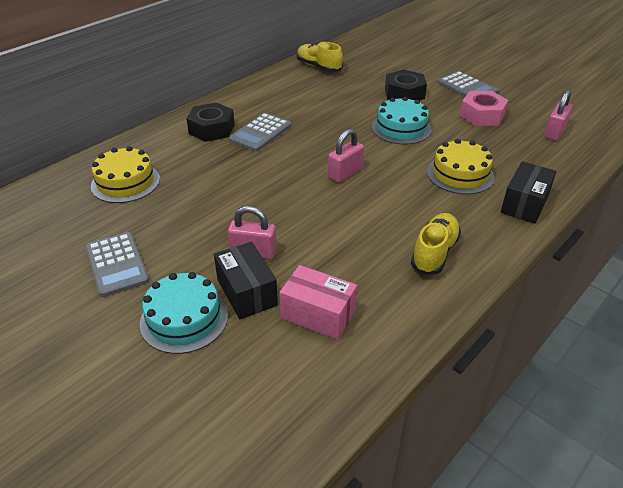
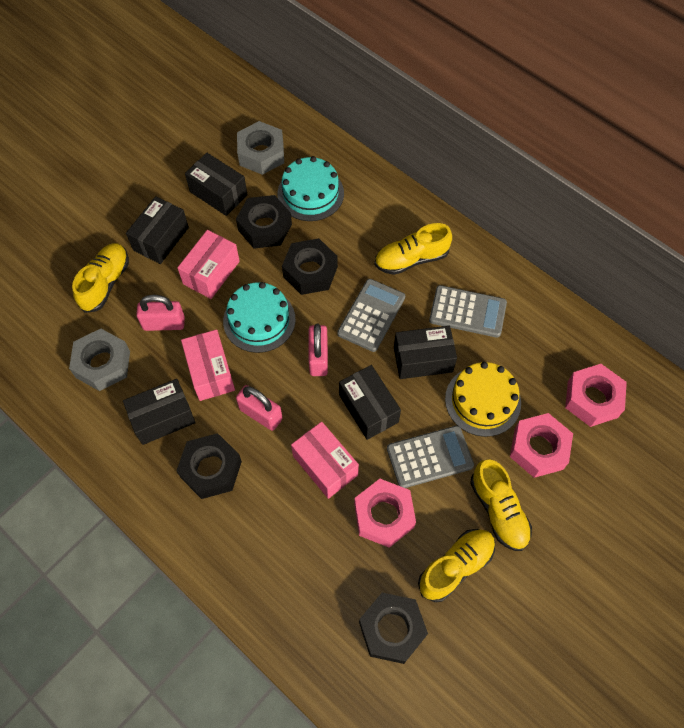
black box: [214,242,278,319] [501,161,556,224] = 2 -> [123,379,196,445] [126,196,189,264] [185,153,247,216] [339,365,401,440] [394,326,457,379] = 5
black nut: [186,102,235,142] [385,69,427,101] = 2 -> [176,433,242,499] [236,195,292,249] [282,238,338,295] [359,593,428,664] = 4
grey nut: none = 0 -> [69,329,130,391] [237,121,284,175] = 2
pink box: [279,265,357,340] = 1 -> [177,230,240,299] [181,330,235,401] [291,422,359,499] = 3
pink nut: [460,91,508,126] = 1 -> [354,479,416,548] [510,413,573,478] [565,364,627,427] = 3
yellow cake: [91,146,160,203] [427,139,494,194] = 2 -> [445,362,521,437] = 1
yellow shoe: [297,42,343,72] [411,213,461,275] = 2 -> [72,243,129,313] [375,223,452,275] [418,529,495,602] [470,459,532,551] = 4

